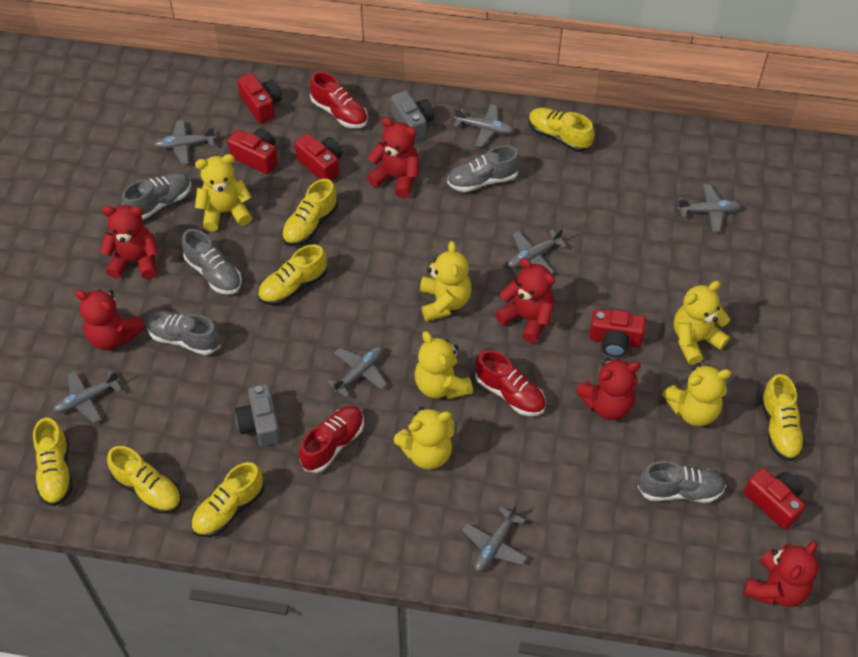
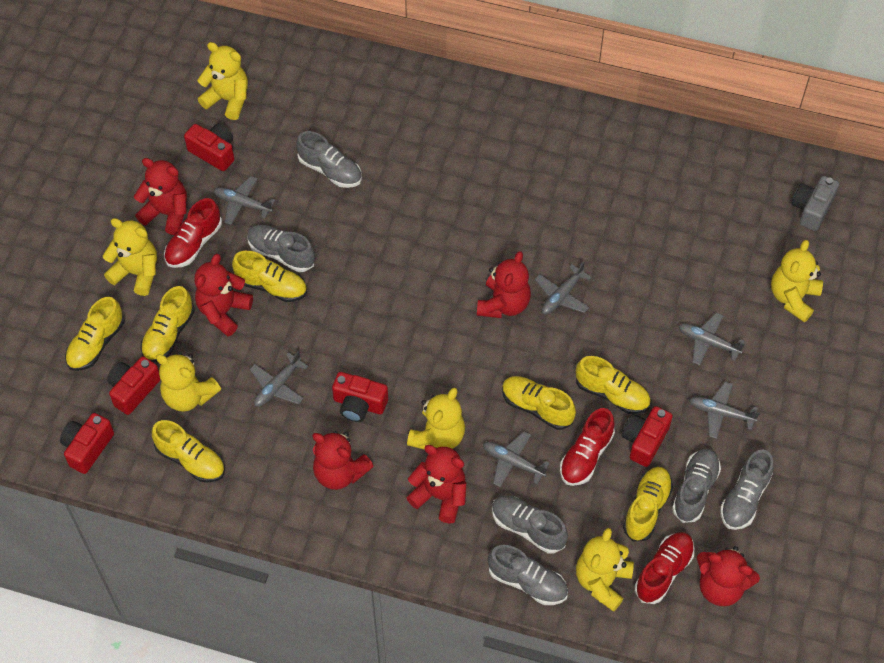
grey camera: [235,384,281,447] [391,91,434,142] = 2 -> [792,176,839,231] = 1
grey plane: [53,370,122,423] [153,120,216,164] [327,346,387,398] [454,104,514,147] [462,504,527,572] [508,228,567,274] [677,184,742,232] = 7 -> [214,176,275,225] [250,350,308,407] [483,431,550,487] [535,262,592,315] [679,313,744,365] [689,381,760,439] = 6
grey shoe: [121,172,191,220] [146,311,220,355] [182,229,242,294] [447,145,520,192] [638,461,726,503] = 5 -> [247,225,315,272] [296,131,362,188] [488,545,568,605] [492,496,568,554] [672,448,721,523] [720,450,774,530] = 6

